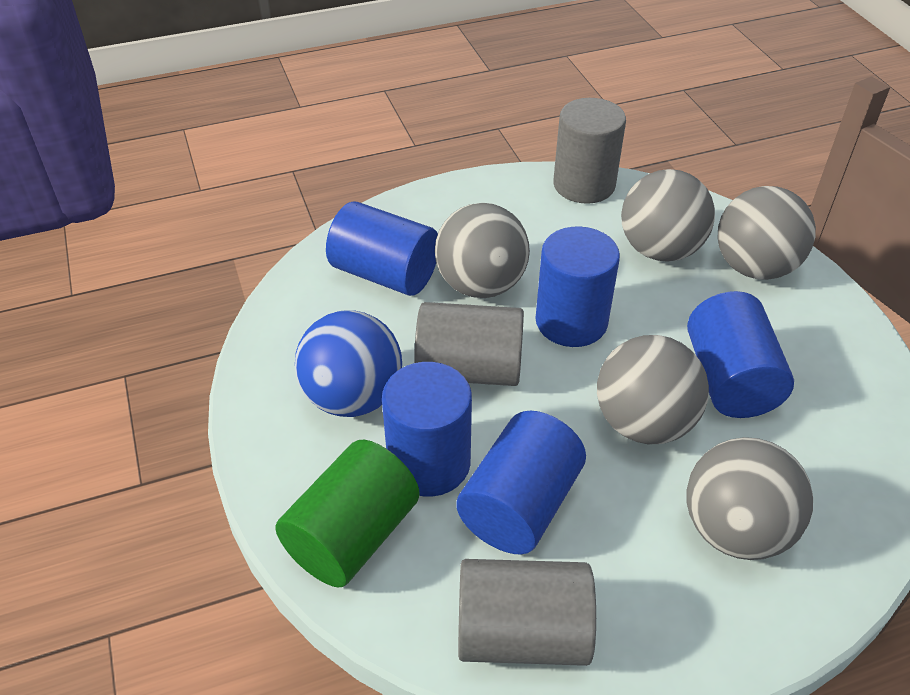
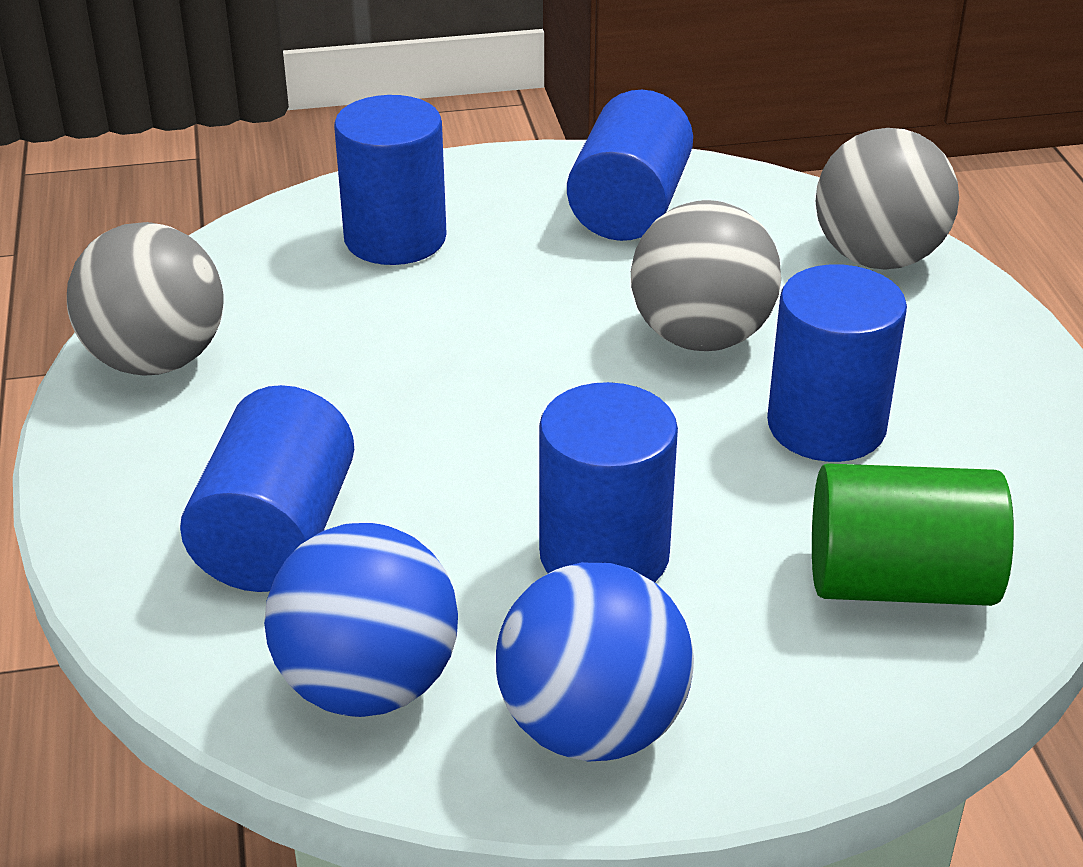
blue ball: [295,310,402,417] = 1 -> [264,523,458,717] [496,562,694,762] = 2
grey ball: [435,203,530,298] [597,335,709,444] [621,169,715,262] [687,437,813,560] [718,186,816,280] = 5 -> [67,222,224,376] [631,200,781,351] [816,128,959,270] = 3
grey cylinder: [414,302,524,386] [458,559,596,666] [553,98,626,204] = 3 -> none = 0

